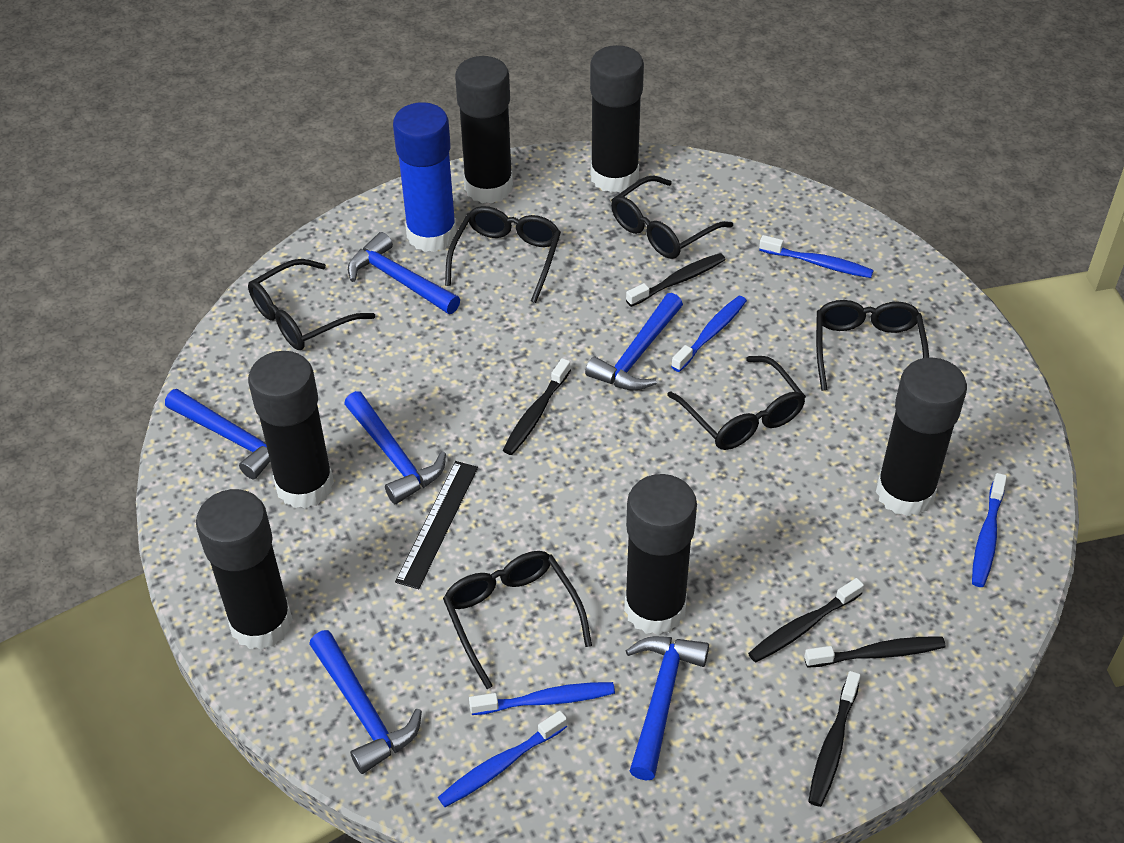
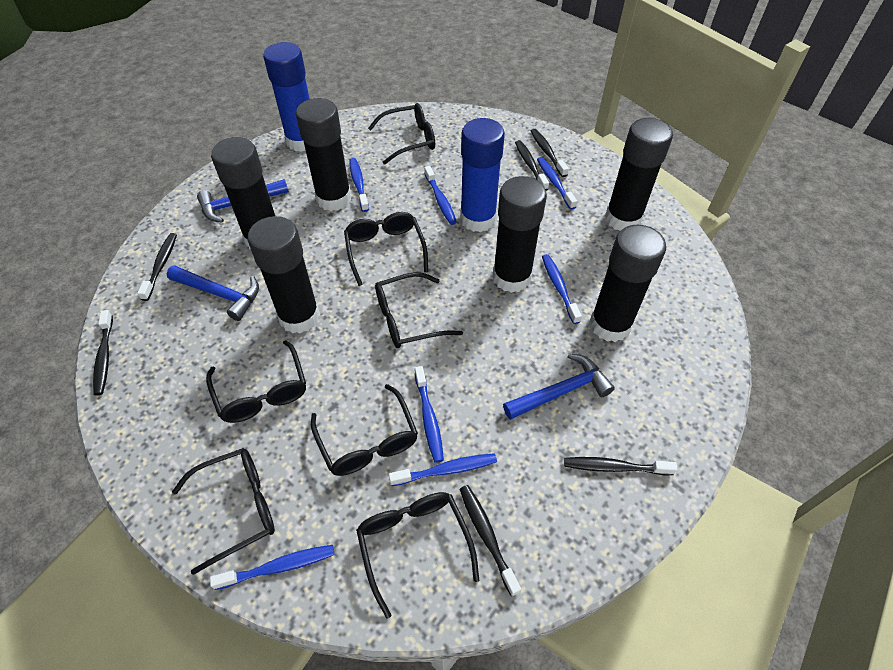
black glasses: [248,259,375,350] [443,551,592,689] [445,206,561,303] [611,175,733,259] [667,356,806,450] [816,300,929,391] = 6 -> [172,448,275,575] [206,340,306,423] [311,384,418,476] [344,212,428,286] [356,492,479,619] [368,103,435,165] [375,272,463,348] = 7
black ruler: [395,461,478,589] = 1 -> none = 0
black toothbrush: [503,358,571,455] [626,253,726,307] [748,578,864,663] [804,636,946,668] [808,671,861,807] = 5 -> [93,310,113,396] [137,233,177,301] [459,485,521,596] [515,140,549,191] [531,129,569,177] [564,457,678,475] = 6
blue glue stick: [393,102,457,252] = 1 -> [263,42,310,152] [460,118,505,232] = 2
blue hammer: [165,389,270,479] [309,630,422,774] [344,391,446,504] [348,232,460,314] [585,293,683,391] [626,636,709,780] = 6 -> [167,265,259,321] [197,179,289,223] [503,353,615,420] = 3
blue toothbrush: [438,711,567,807] [469,682,615,715] [671,296,747,372] [759,235,874,278] [972,473,1007,587] = 5 -> [210,545,335,590] [349,158,369,212] [389,453,497,486] [415,366,444,463] [424,166,457,225] [537,157,577,210] [542,254,582,324] = 7

